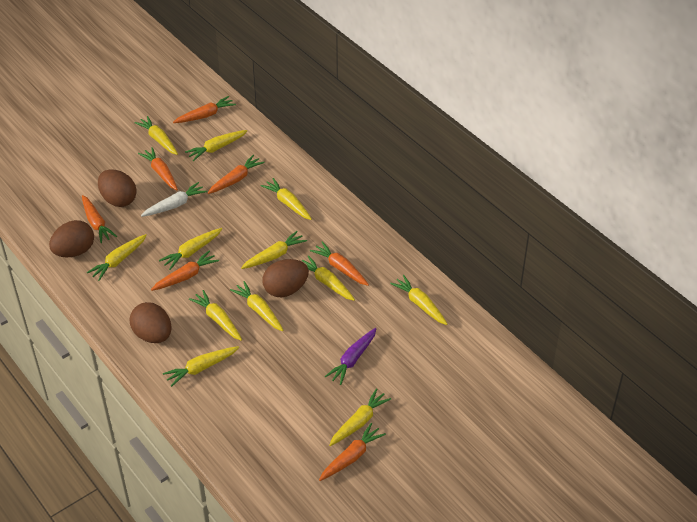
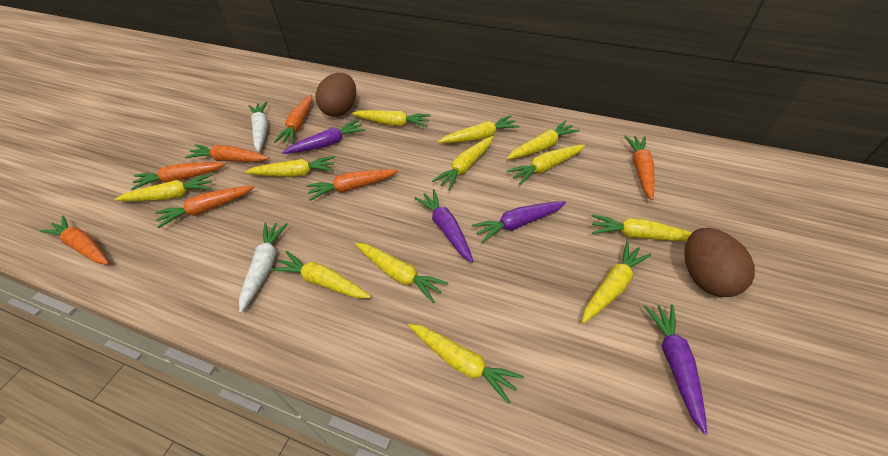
brown egg: [49,220,94,258] [98,169,137,207] [130,302,172,343] [263,259,309,297] = 4 -> [315,73,356,117] [684,228,755,297] = 2
purple carrot: [325,328,377,385] = 1 -> [282,120,365,154] [414,189,474,263] [472,201,566,243] [644,305,707,435] = 4
white carrot: [141,182,207,217] = 1 -> [239,223,288,313] [248,101,268,152] = 2

